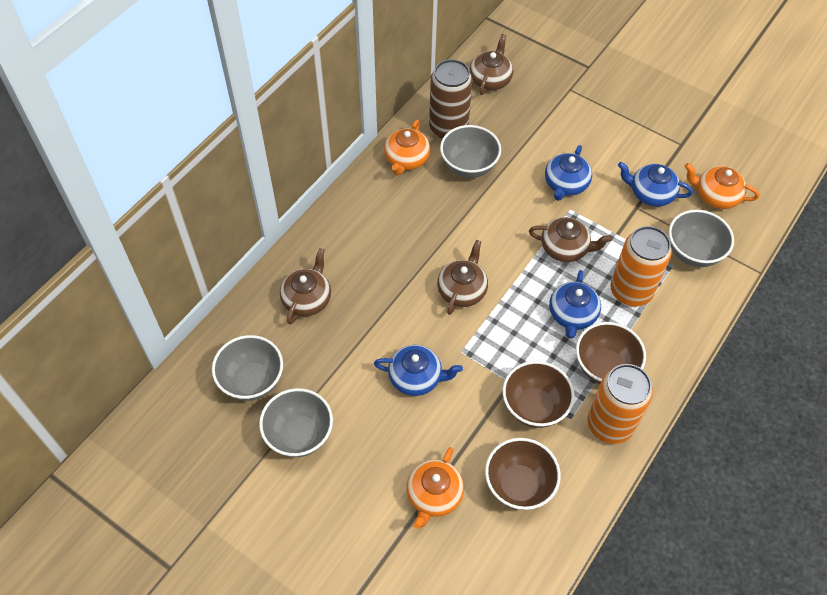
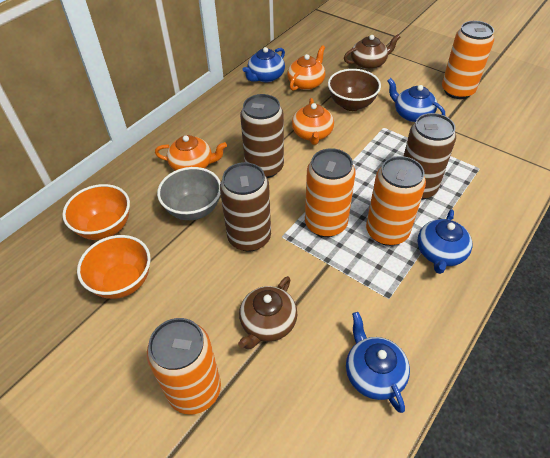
brown bowl: [485,438,561,510] [502,361,575,428] [576,322,646,384] = 3 -> [328,69,381,111] = 1
brown can: [429,59,473,139] = 1 -> [220,162,271,252] [240,94,284,178] [404,113,456,200] = 3
brown teapot: [280,248,331,324] [437,240,488,315] [470,34,513,95] [529,217,612,262] = 4 -> [238,276,297,349] [344,34,400,70] = 2
grey bowl: [212,335,283,401] [259,388,333,457] [440,125,501,178] [669,210,734,267] = 4 -> [157,167,221,220] = 1
orange bowl: none = 0 -> [62,184,130,240] [77,235,151,299] = 2
orange can: [587,364,653,444] [610,226,672,306] = 2 -> [147,318,221,414] [305,148,356,237] [366,156,426,246] [442,21,494,99] = 4

